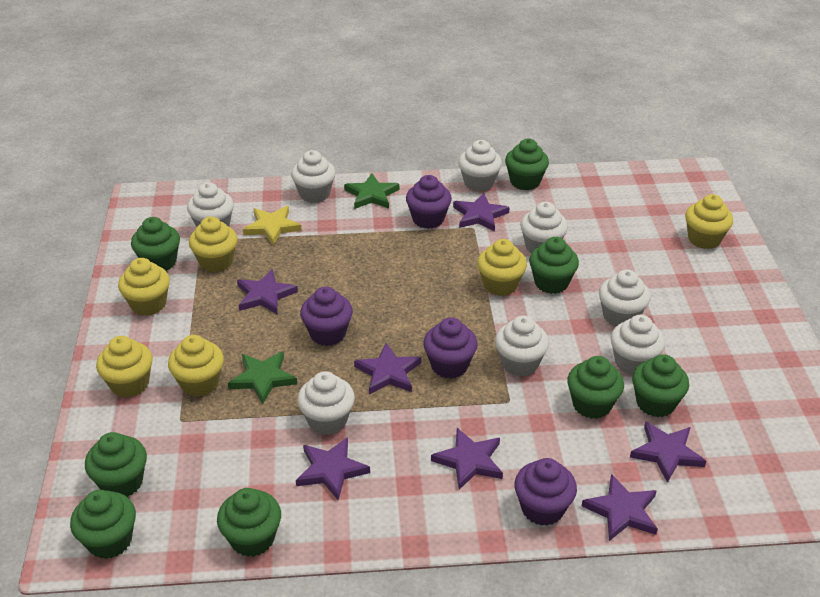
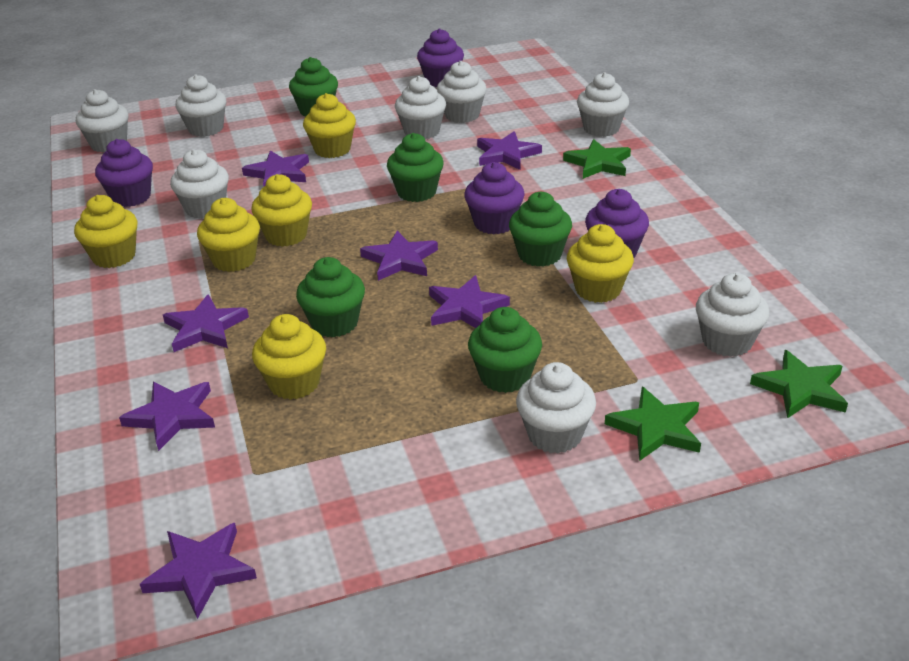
green cupcake: [70,490,136,559] [85,432,147,497] [131,217,180,271] [217,488,281,557] [505,139,549,190] [529,237,579,294] [567,356,624,419] [632,354,689,417] = 8 -> [289,57,338,117] [296,257,365,338] [387,133,444,202] [468,307,542,393] [509,191,572,267] = 5
green star: [228,351,297,404] [344,173,399,209] = 2 -> [563,139,631,179] [605,387,701,461] [750,350,848,419] = 3
yellow star: [243,206,302,245] = 1 -> none = 0

